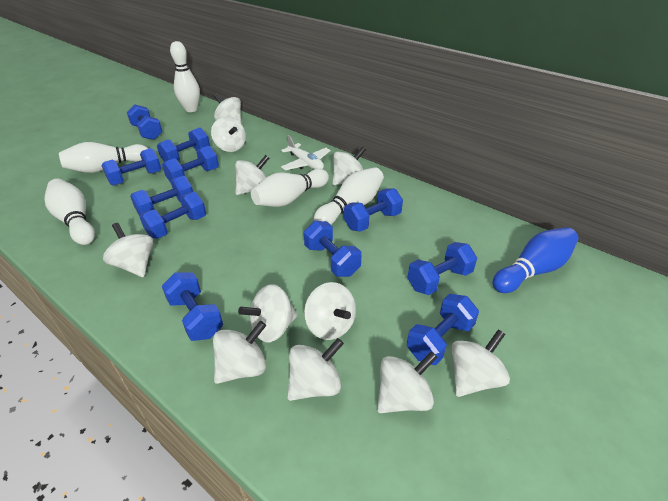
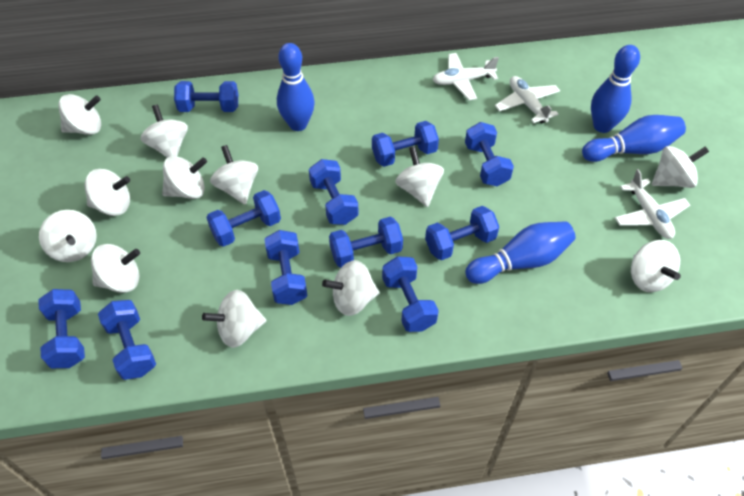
blue bowling pin: [492,227,578,293] = 1 -> [277,43,315,131] [465,221,575,284] [582,115,686,162] [591,45,640,133] = 4
white bowling pin: [44,179,95,245] [59,142,148,173] [170,41,200,112] [251,169,329,207] [314,167,384,225] = 5 -> none = 0
white plane: [281,135,331,170] = 1 -> [433,53,499,100] [495,76,560,124] [615,169,690,239] = 3
white spinning top: [103,223,153,277] [211,117,246,152] [213,321,266,384] [214,93,241,123] [235,155,269,195] [238,284,298,342] [287,338,344,401] [304,282,356,340] [332,146,366,186] [377,351,438,413] [451,329,510,397] = 11 -> [39,210,97,262] [58,94,101,135] [85,169,130,216] [91,244,140,293] [140,105,188,158] [162,156,207,199] [202,290,266,348] [210,145,258,205] [322,260,380,316] [395,146,444,207] [631,240,681,292] [652,146,709,188] = 12

